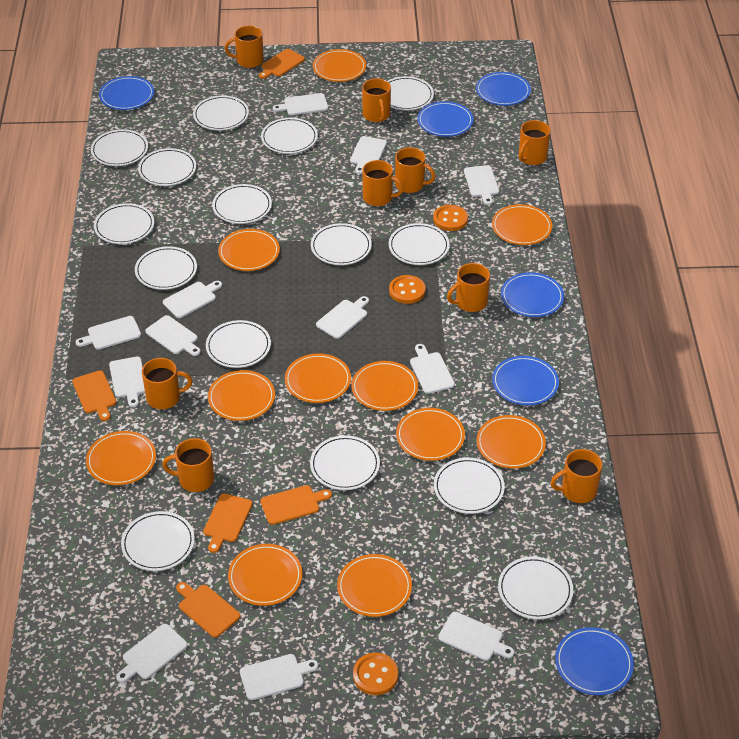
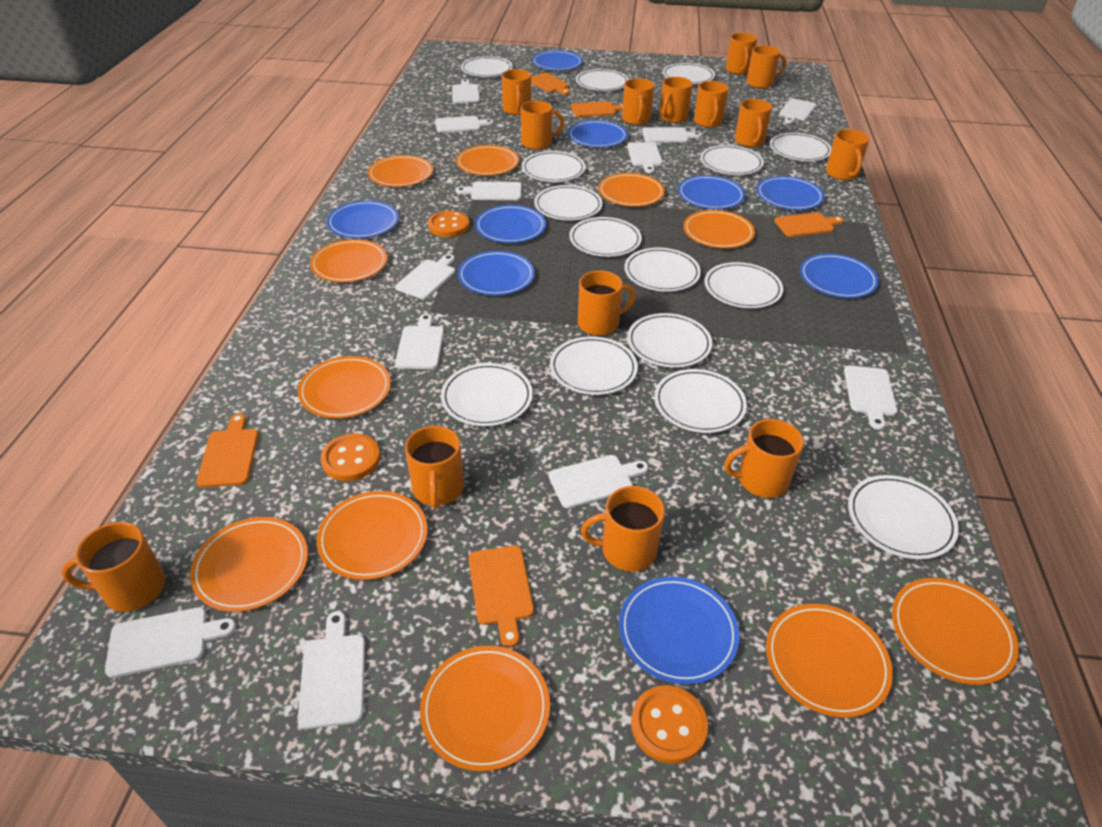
blue plate: [99,76,154,110] [417,101,473,137] [476,72,531,106] [492,356,559,405] [501,272,564,317] [555,627,634,695] = 6 -> [327,201,399,238] [458,251,535,296] [475,205,546,243] [532,51,583,71] [568,120,627,147] [619,577,740,684] [678,175,745,209] [756,176,824,210] [800,254,879,298] = 9
orange mug: [142,358,192,409] [162,438,214,492] [225,26,264,68] [362,78,391,122] [362,160,404,206] [395,147,436,193] [447,263,490,312] [519,120,550,165] [550,449,602,503] = 9 -> [61,522,165,612] [405,426,464,509] [502,69,531,115] [521,100,564,150] [578,271,636,336] [581,486,665,571] [622,78,654,125] [659,77,693,123] [694,81,729,128] [724,419,804,498] [726,33,757,75] [735,99,772,147] [747,45,786,88] [826,129,870,180] = 14

